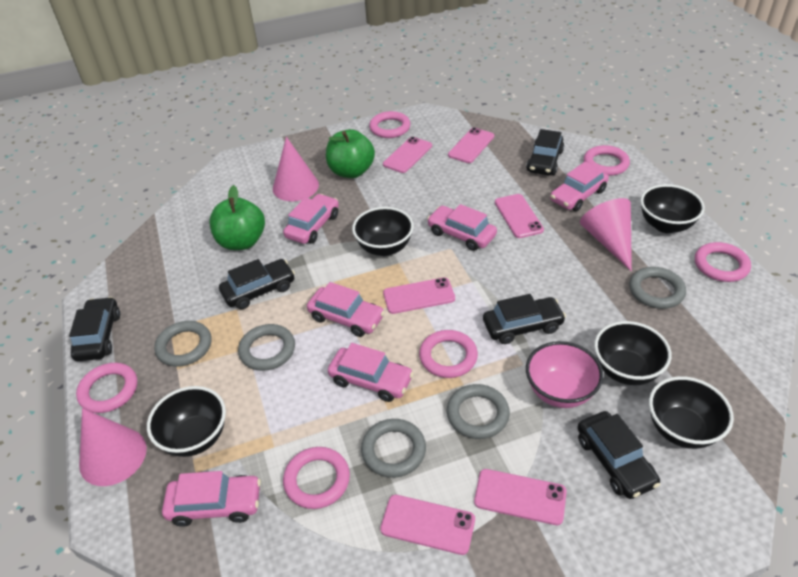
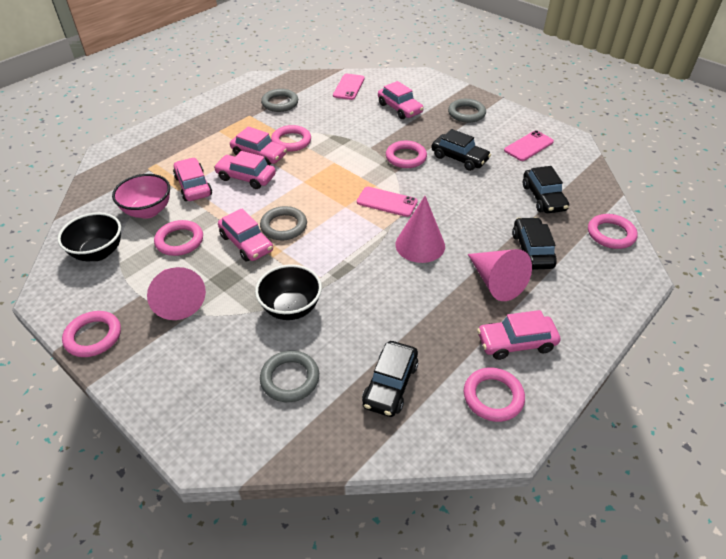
black bowl: [147,386,226,457] [352,207,414,256] [594,321,671,385] [640,184,705,233] [649,376,734,449] = 5 -> [57,212,121,261] [255,264,322,320] = 2
black car: [69,297,120,361] [219,259,295,309] [483,294,566,344] [526,129,564,175] [577,411,660,499] = 5 -> [362,341,418,417] [431,129,491,171] [512,217,557,270] [523,166,569,213] = 4
green apple: [210,185,265,250] [326,129,375,178] = 2 -> none = 0
grey ring: [154,321,211,367] [238,324,295,371] [361,419,426,478] [447,384,510,439] [629,267,686,309] = 5 -> [260,206,307,240] [260,351,319,402] [261,89,298,112] [448,99,486,123] = 4
pink phone: [380,495,475,555] [383,137,432,173] [383,278,455,314] [448,128,494,163] [474,469,567,525] [495,194,544,238] = 6 -> [333,74,365,100] [357,187,418,217] [504,131,554,161] = 3

